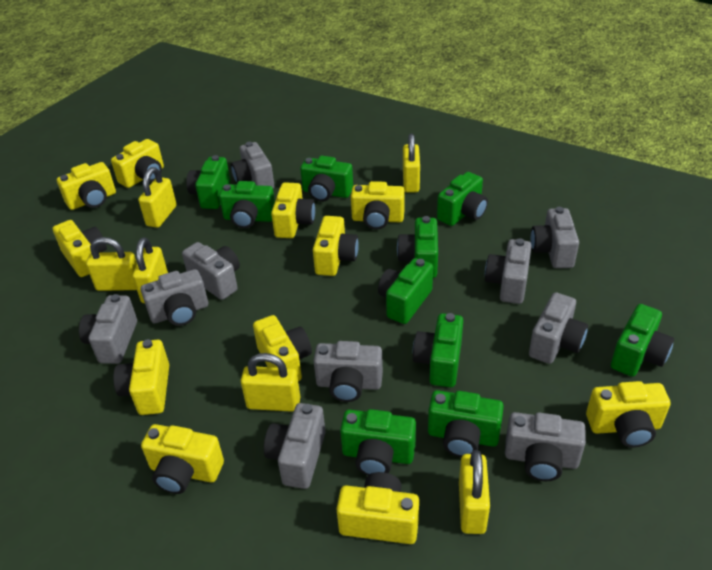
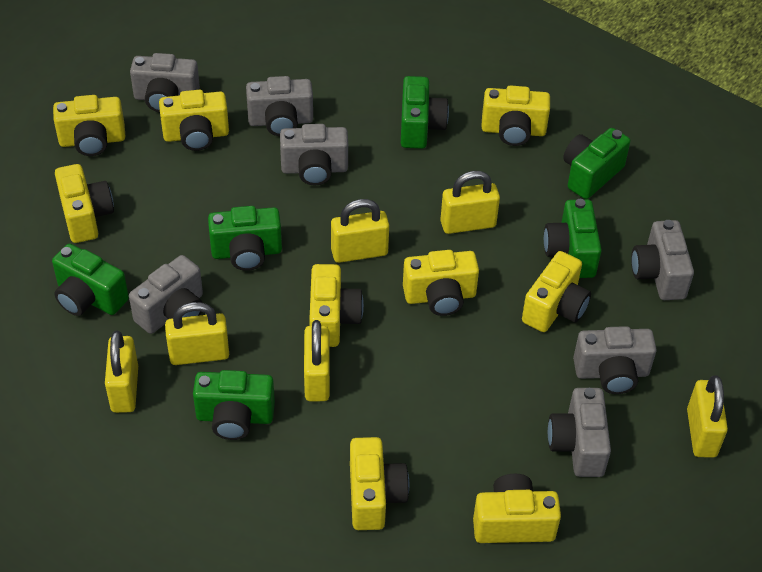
green camera: [186,155,230,209] [219,181,275,228] [300,156,353,202] [340,409,416,475] [378,258,433,324] [397,216,438,278] [413,313,463,387] [428,390,504,457] [437,172,488,226] [611,304,674,377] = 10 -> [52,244,129,316] [193,370,275,440] [208,206,282,271] [401,76,449,149] [544,199,602,278] [563,128,631,199] = 6
grey camera: [79,294,137,364] [141,269,208,326] [182,242,240,300] [231,142,275,189] [264,403,326,489] [313,341,383,402] [485,238,532,304] [505,412,586,481] [529,292,588,364] [530,207,579,268] = 10 -> [129,255,203,334] [130,53,200,113] [246,76,313,136] [280,124,348,185] [548,388,611,477] [573,326,657,394] [631,220,694,300] = 7
yellow camera: [53,220,107,277] [57,162,116,210] [111,139,164,188] [113,339,169,415] [141,424,224,494] [253,315,312,381] [271,182,315,238] [313,216,359,276] [336,472,419,544] [351,181,405,230] [586,381,671,447] = 11 -> [53,95,125,156] [55,164,114,243] [159,90,229,151] [309,264,364,347] [350,437,409,530] [403,250,479,316] [473,474,561,543] [481,85,550,146] [522,251,591,332] = 9

